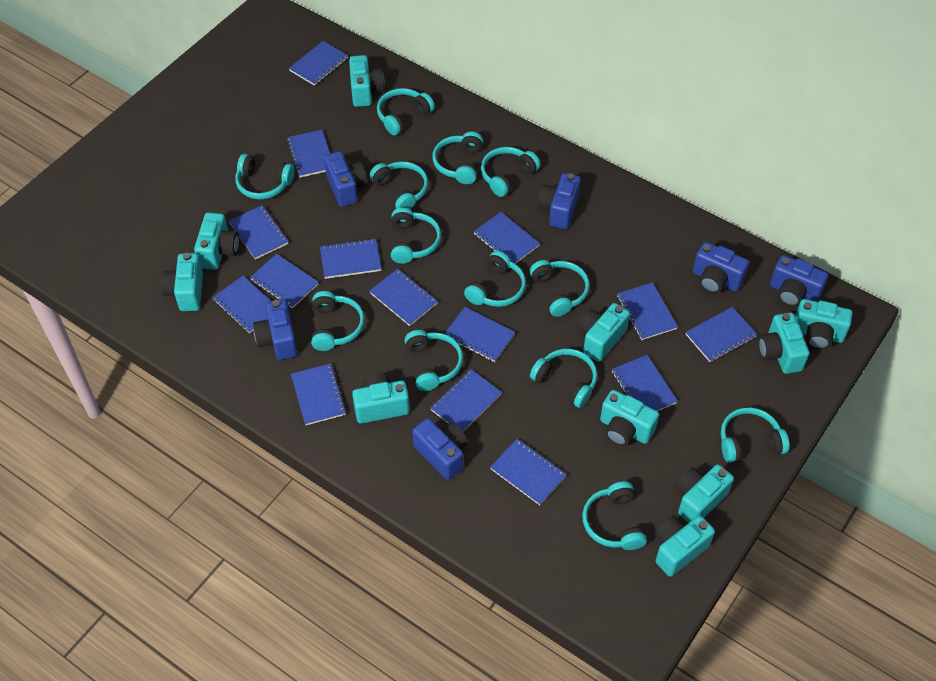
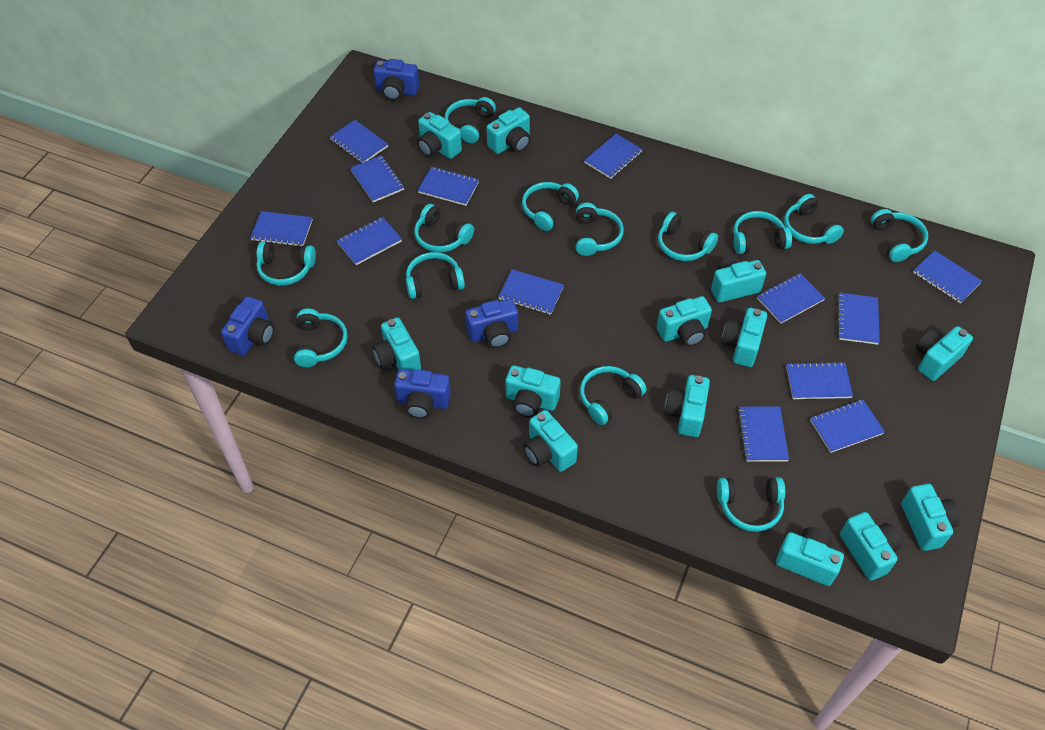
blue camera: [253,299,298,360] [324,151,367,207] [412,418,468,480] [538,173,581,229] [693,242,749,293] [770,255,828,307] = 6 -> [221,296,274,355] [374,59,419,101] [394,369,451,419] [465,299,518,348] = 4
blue notebook: [212,276,271,334] [229,205,289,260] [250,254,319,309] [287,130,330,178] [289,41,348,86] [291,363,346,425] [320,238,381,279] [370,269,438,326] [430,369,502,432] [444,307,515,362] [474,212,540,264] [490,439,567,505] [612,355,678,411] [617,282,678,340] [686,307,758,362] = 15 -> [250,211,313,247] [329,120,388,163] [337,217,402,265] [350,155,404,202] [418,167,479,206] [498,269,564,315] [584,134,643,179] [738,406,789,462] [757,273,825,324] [786,362,853,399] [810,400,885,453] [838,293,880,345] [913,250,982,303] = 13
turquoise camera: [161,253,203,311] [194,212,239,270] [349,55,385,107] [352,373,410,424] [578,303,630,362] [600,390,659,446] [655,516,715,577] [675,464,734,523] [758,313,809,374] [795,299,853,350] = 10 -> [372,317,421,370] [417,112,462,159] [486,107,531,154] [505,365,561,417] [523,410,578,472] [657,296,712,346] [665,375,710,437] [711,256,766,302] [722,308,767,367] [776,527,844,586] [840,512,901,581] [901,484,961,551] [916,326,973,381] = 13

